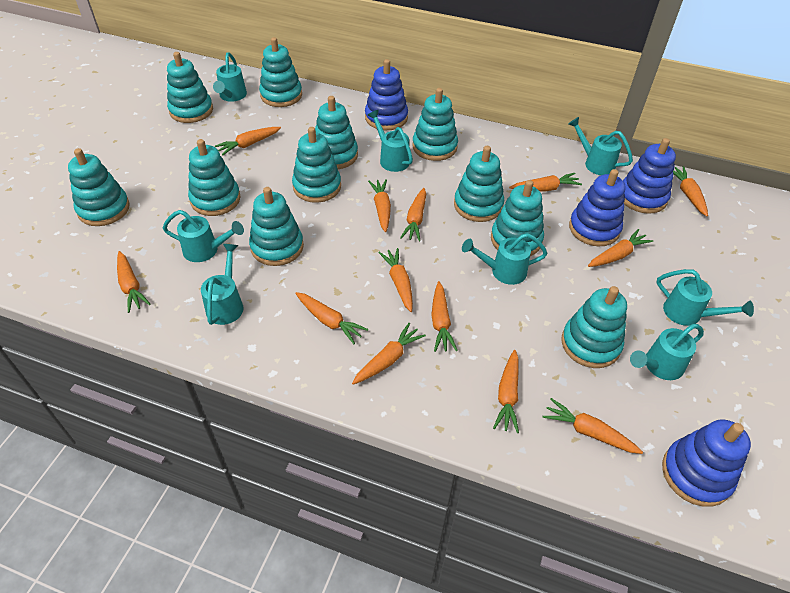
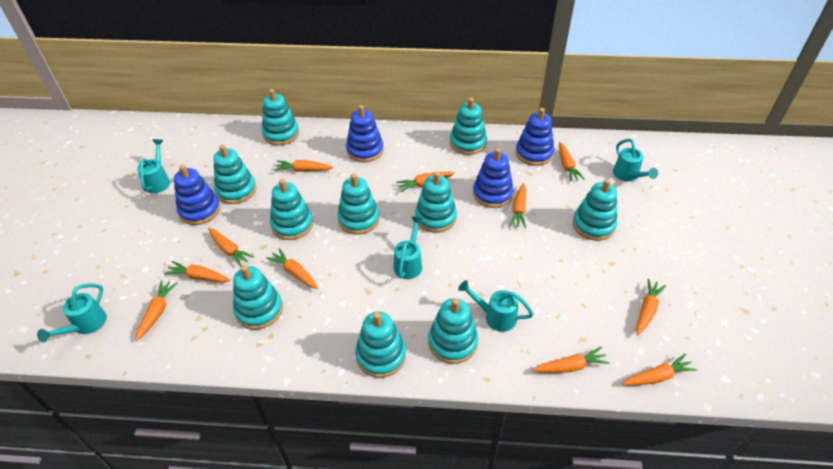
orange carrot: [117,251,151,313] [215,127,281,156] [295,292,368,344] [352,323,426,385] [368,179,391,232] [378,248,413,312] [400,188,426,241] [431,281,458,352] [493,350,519,433] [509,173,582,191] [543,398,643,454] [588,229,653,267] [673,166,708,216] = 13 -> [135,280,178,341] [164,261,231,282] [208,228,254,267] [266,248,318,289] [274,160,333,172] [396,172,455,192] [509,183,526,228] [532,347,610,373] [559,142,585,181] [622,354,697,386] [636,279,666,335] = 11
turquoise stacking toy: [68,148,130,226] [167,52,213,123] [188,139,241,216] [249,187,304,266] [259,37,302,107] [292,127,341,203] [315,96,358,169] [412,88,458,161] [454,146,504,222] [491,180,544,256] [561,286,627,368] = 11 -> [214,145,256,204] [233,265,283,330] [262,89,299,145] [270,179,313,240] [337,173,380,235] [355,312,406,378] [415,172,457,233] [428,298,478,364] [450,98,487,155] [572,179,617,241] = 10
turquoise watering can: [163,210,244,262] [201,244,244,325] [213,52,247,102] [368,110,413,172] [462,233,548,285] [568,117,633,175] [630,324,704,380] [657,269,754,326] = 8 -> [37,284,107,342] [137,139,170,193] [393,216,423,279] [458,280,533,332] [613,139,658,182] = 5

